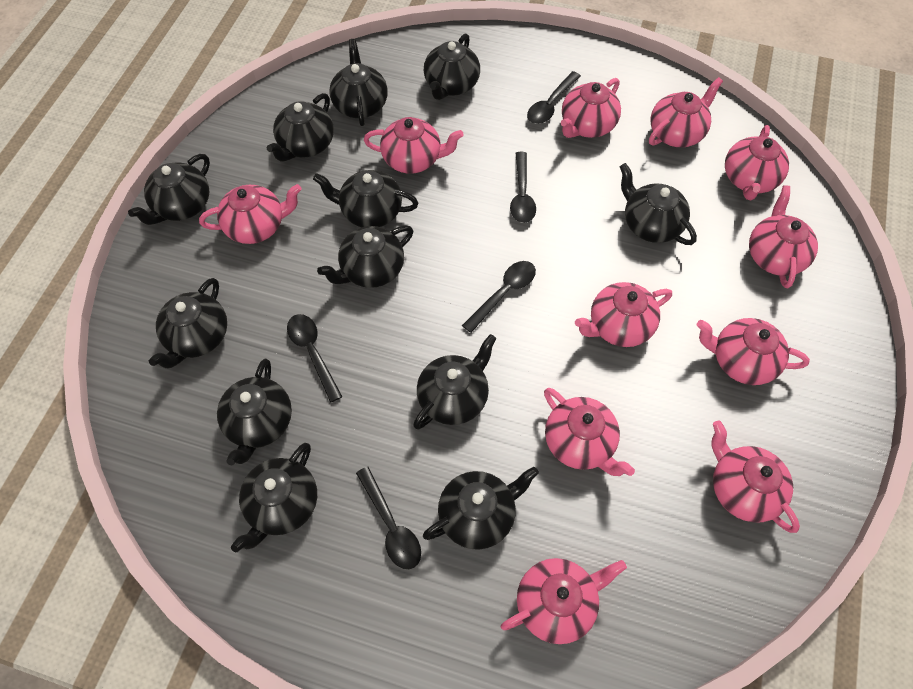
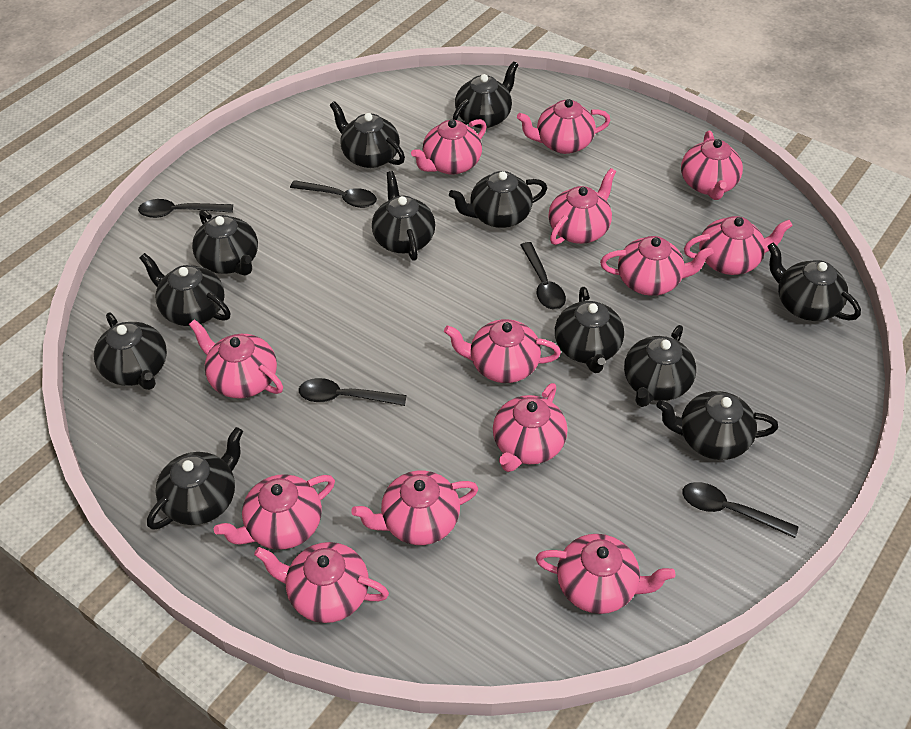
pink teapot: [199,184,302,244] [364,117,464,174] [501,558,627,644] [544,388,635,476] [561,78,621,138] [575,282,672,347] [649,77,723,148] [697,318,810,385] [711,421,800,533] [725,125,789,200] [749,185,818,288] = 11 -> [189,319,283,399] [214,474,335,550] [254,542,389,623] [351,471,478,545] [411,119,487,175] [444,319,561,383] [493,383,567,472] [517,99,611,154] [536,534,675,614] [548,168,616,245] [600,236,714,296] [681,131,743,200] [684,216,793,275] = 13

